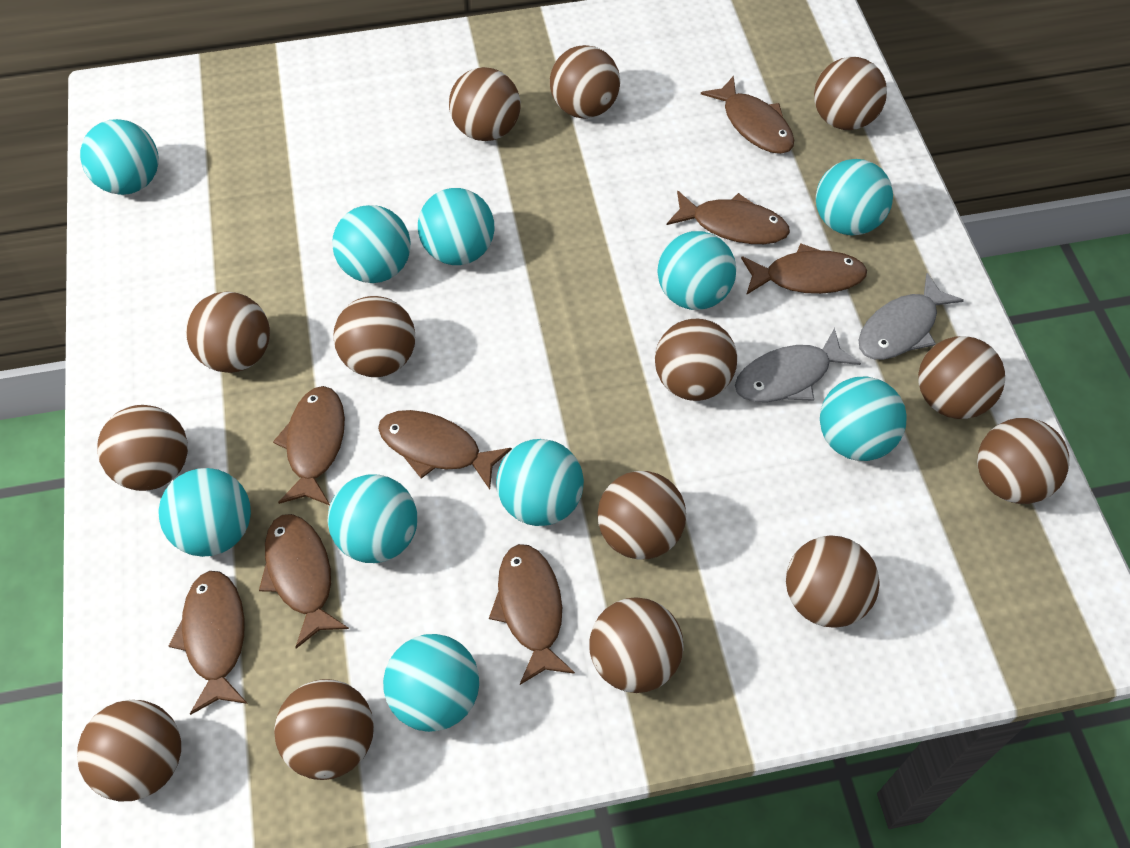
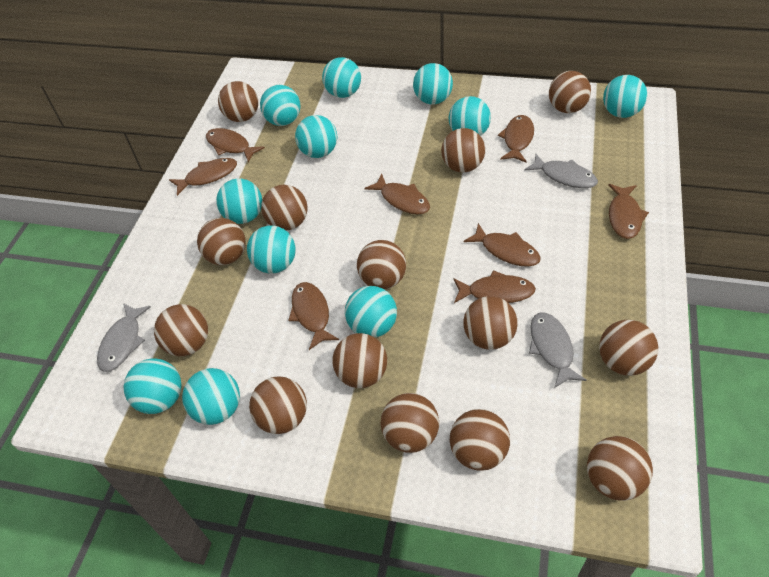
grey fish: [735,328,861,402] [858,273,964,360] = 2 -> [97,303,151,372] [524,154,598,188] [529,313,587,388] = 3
turquoise ball: [80,119,159,195] [158,468,251,557] [328,475,417,563] [332,205,411,283] [383,634,479,732] [418,188,494,265] [496,439,584,526] [657,231,736,310] [816,159,893,236] [820,377,907,461] = 10 -> [123,358,181,414] [182,368,240,425] [216,179,262,224] [247,226,296,274] [260,85,300,126] [295,115,337,158] [322,57,361,98] [345,286,397,338] [413,63,453,104] [449,96,491,136] [603,75,647,118] = 11

